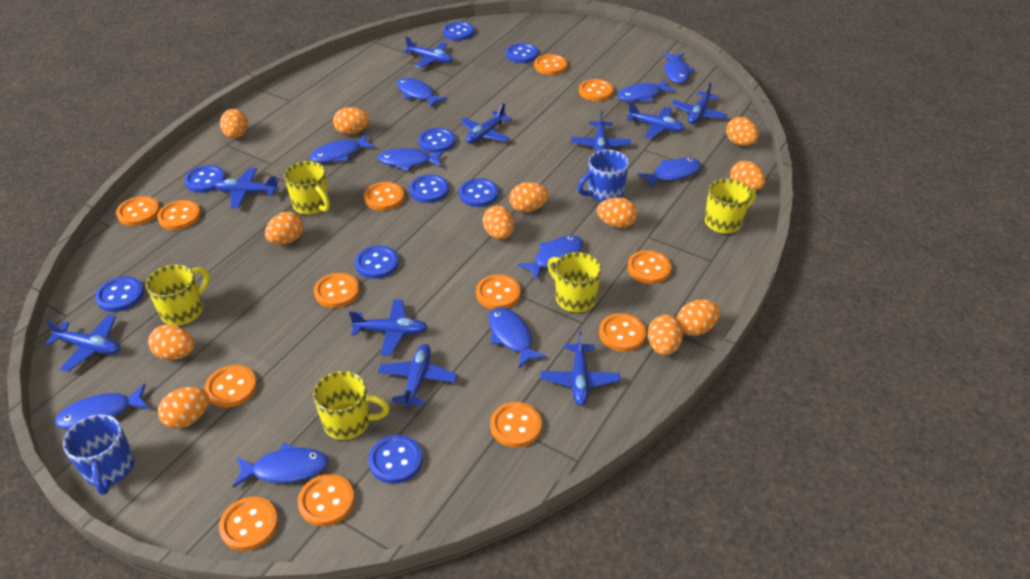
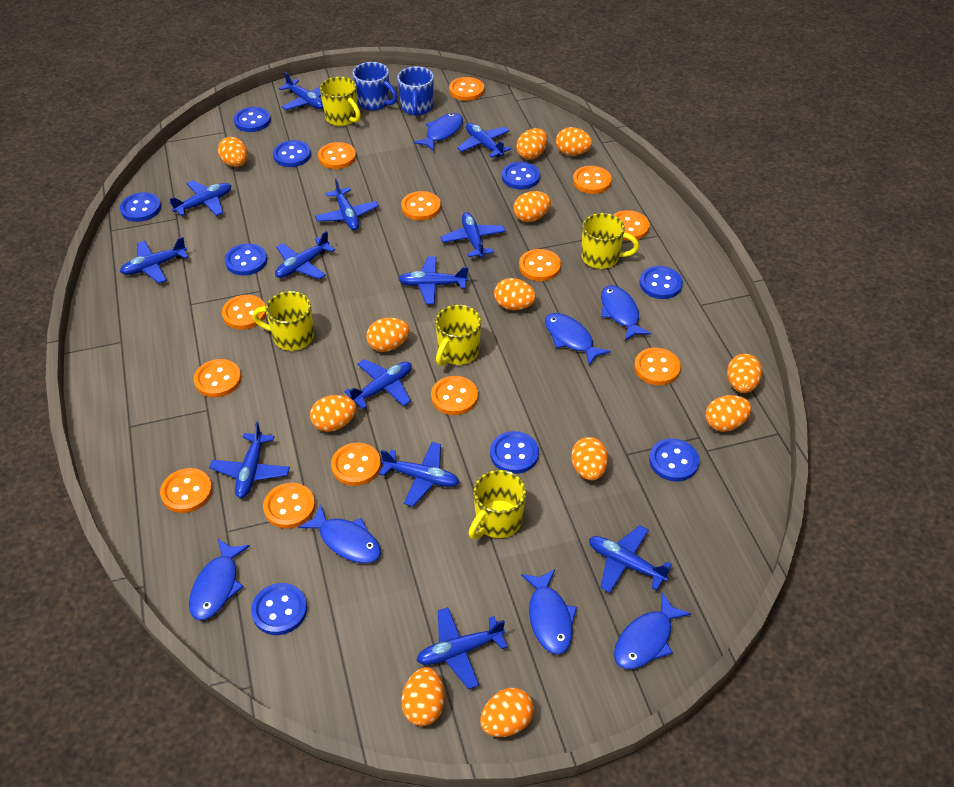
blue fish: [55,384,149,429] [233,443,328,488] [310,134,375,163] [378,148,444,171] [397,78,448,107] [489,307,547,368] [518,235,583,280] [617,79,675,101] [637,158,701,189] [663,53,694,84] = 10 -> [189,538,250,620] [298,504,381,563] [414,113,463,151] [521,569,577,655] [545,313,611,366] [601,285,652,341] [614,592,691,669] = 7
blue plane: [45,315,120,372] [214,168,279,208] [349,299,428,356] [378,344,457,408] [403,37,453,68] [460,103,512,144] [541,331,620,406] [571,110,631,152] [626,102,685,139] [671,82,728,124] = 10 -> [120,237,188,283] [169,180,231,216] [209,422,290,498] [275,231,335,279] [279,72,323,110] [315,178,379,230] [344,359,412,409] [379,442,459,506] [399,256,469,304] [416,607,507,689] [440,212,506,258] [457,123,511,158] [589,525,672,593] = 13

